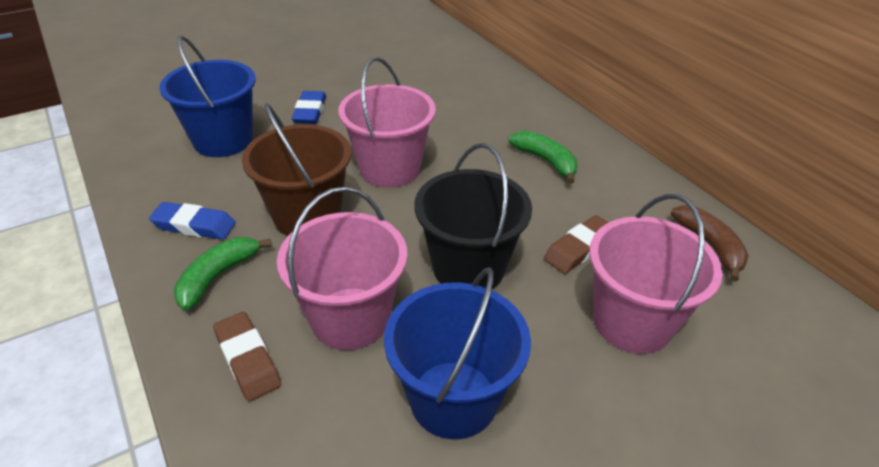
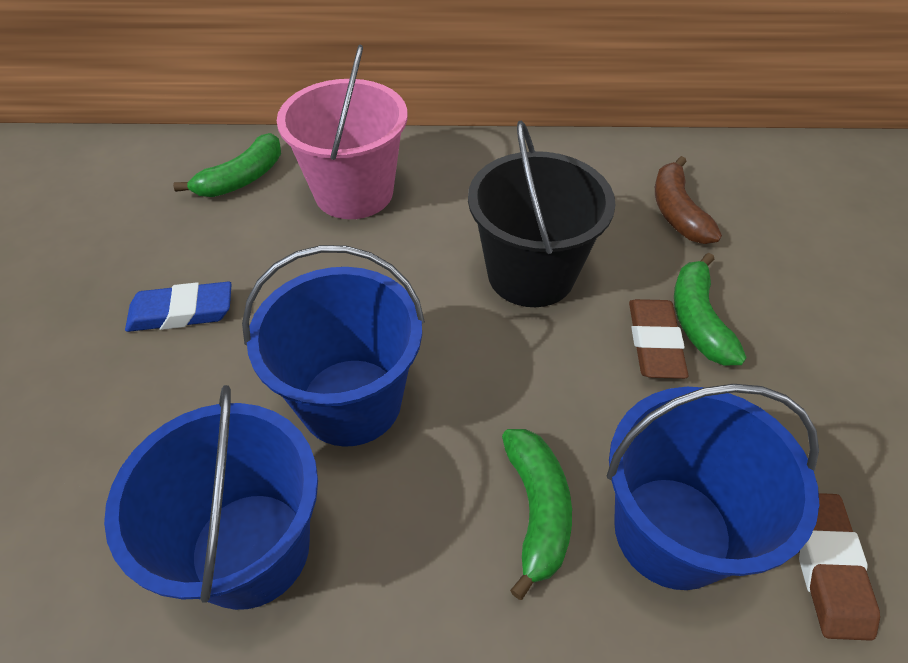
blue bucket: [159,36,256,157] [384,267,531,439] = 2 -> [104,385,318,610] [242,245,425,447] [607,384,819,590] = 3
blue eraser: [149,202,236,240] [292,91,326,124] = 2 -> [125,281,232,332] = 1
brown bucket: [242,103,351,236] = 1 -> none = 0
green banana: [174,237,272,310] [509,130,577,184] = 2 -> [173,133,281,197] [502,429,572,600] [674,253,747,365] = 3
pink bucket: [277,187,407,350] [338,57,436,187] [589,194,723,354] = 3 -> [277,45,408,219] = 1

